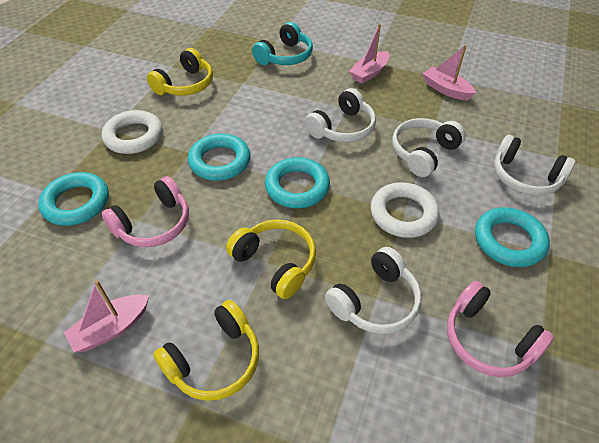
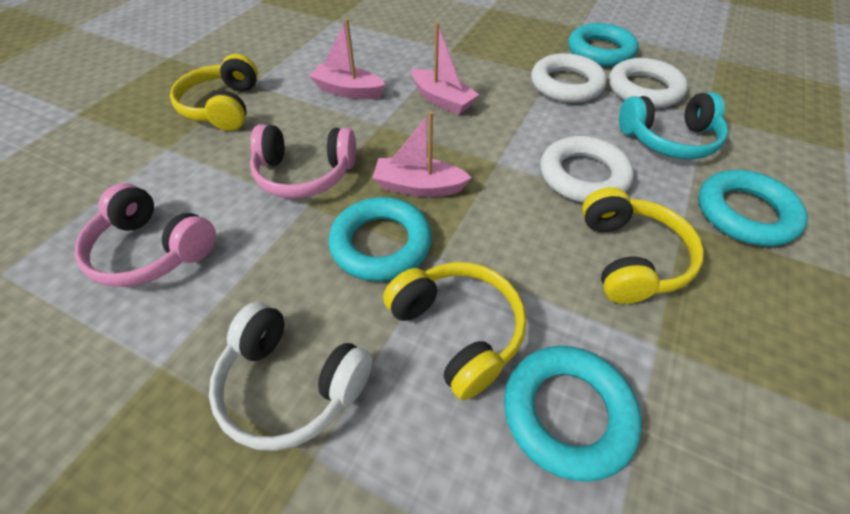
white headphones: [305,88,376,142] [325,247,422,334] [392,118,466,177] [494,135,576,196] = 4 -> [209,302,373,451] = 1
white ring: [102,110,163,154] [371,182,440,238] = 2 -> [531,53,607,103] [541,136,634,203] [609,58,688,108] = 3

